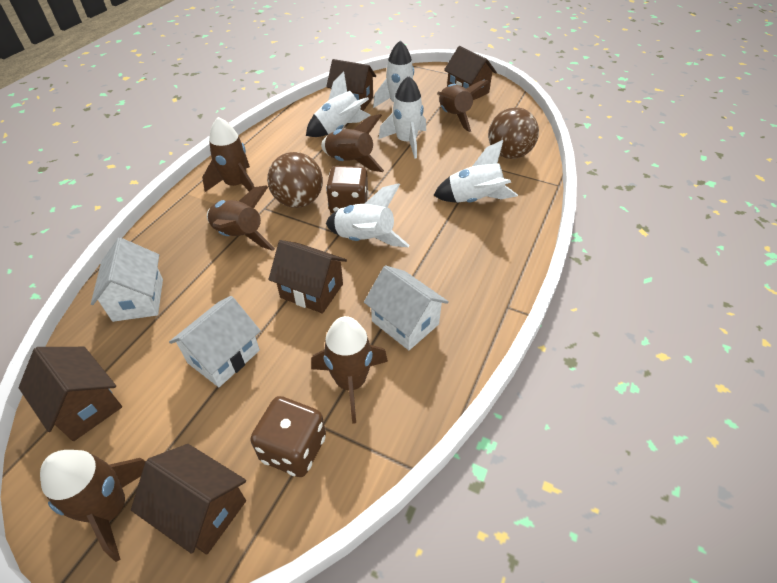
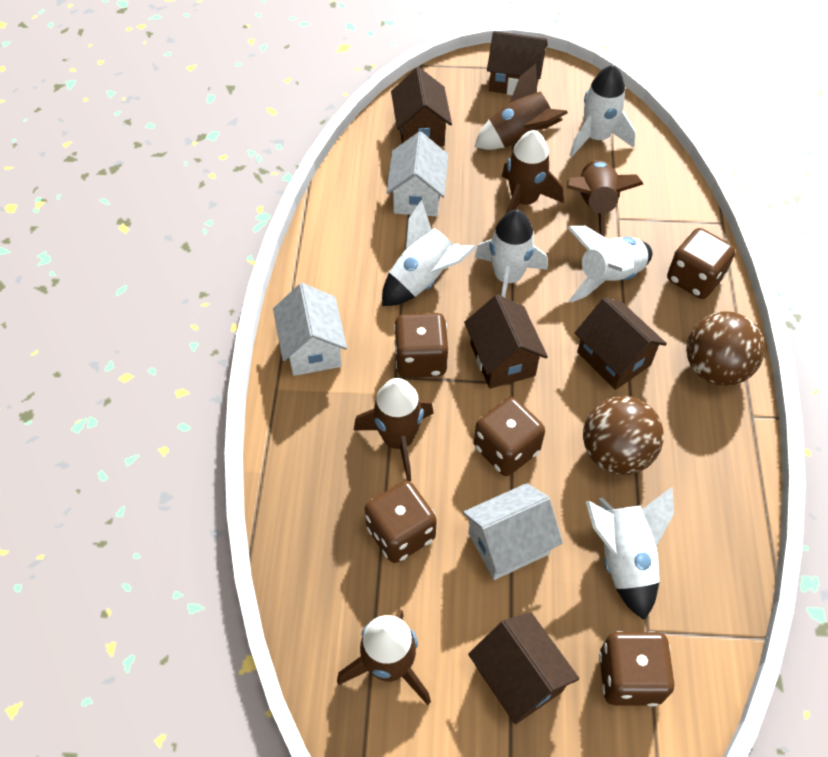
brown dice: [250,396,326,477] [326,166,369,213] = 2 -> [365,481,437,563] [394,313,448,378] [474,397,545,476] [599,631,675,707] [667,228,735,299] = 5
brown rocket: [40,450,146,562] [202,117,254,192] [207,185,275,251] [311,316,388,424] [321,114,384,172] [437,80,489,132] = 6 -> [337,609,431,705] [354,378,434,481] [475,64,568,150] [502,130,564,213] [567,160,643,237] = 5

